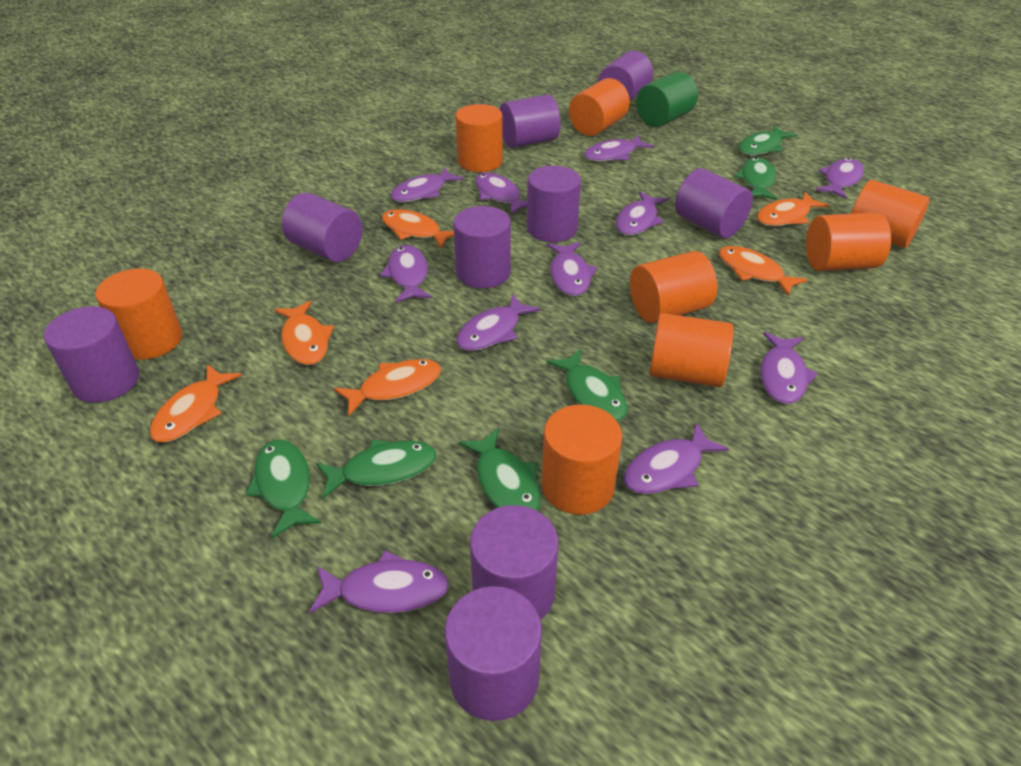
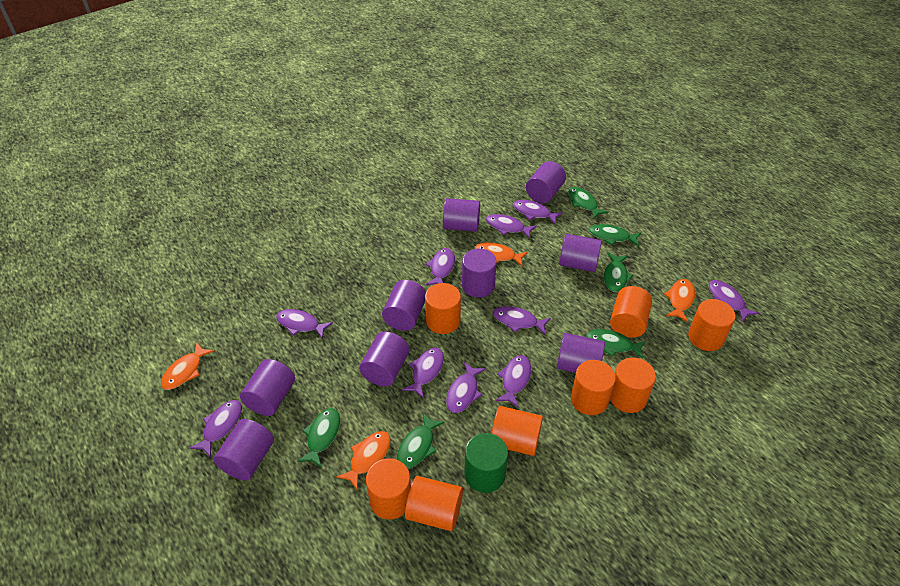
orange fish: [150,364,242,442] [274,300,334,365] [334,359,441,416] [382,209,454,248] [719,246,808,296] [757,192,829,226] = 6 -> [161,343,214,390] [336,431,391,490] [475,242,528,267] [664,279,695,322] = 4
purple fish: [309,550,449,614] [380,245,432,303] [391,167,464,202] [456,294,540,351] [475,172,527,215] [547,242,598,296] [584,135,654,161] [616,191,668,236] [624,422,729,494] [760,332,818,404] [816,158,864,199] = 11 -> [189,400,242,457] [276,309,333,339] [402,348,444,398] [426,248,455,285] [446,362,486,413] [486,214,537,239] [493,306,551,335] [495,355,531,408] [513,200,563,225] [709,280,759,322] = 10

